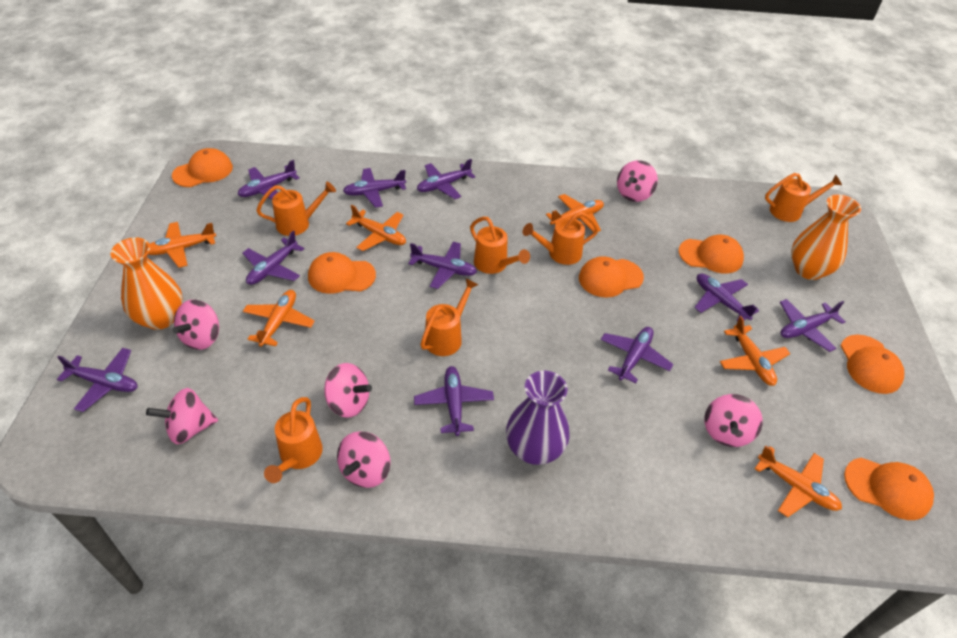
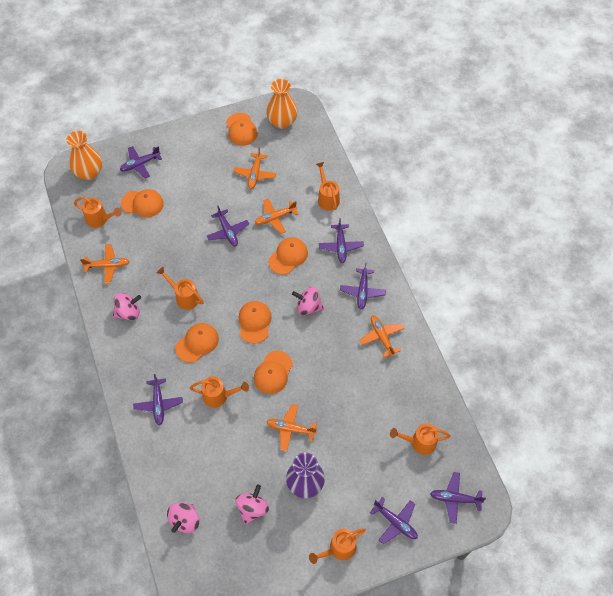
orange plane: [148,222,216,268] [243,290,315,347] [346,205,406,251] [546,194,604,232] [720,316,790,386] [755,445,842,517] = 6 -> [80,244,130,284] [234,147,276,189] [255,198,298,234] [267,404,317,451] [359,315,404,358] = 5
pink spinning top: [146,388,218,444] [172,300,219,350] [324,363,372,418] [337,431,391,488] [617,160,658,202] [704,394,763,447] = 6 -> [113,293,141,320] [167,502,199,533] [236,484,269,525] [292,287,324,316] = 4
purple plane: [57,348,138,412] [237,160,300,199] [242,231,305,285] [343,168,406,208] [408,242,477,289] [414,366,494,436] [417,159,475,199] [601,327,673,383] [694,273,759,321] [780,299,846,352] = 10 -> [120,146,162,179] [133,374,183,425] [207,206,249,247] [319,218,364,263] [340,263,386,309] [370,497,418,545] [430,472,486,524] = 7

